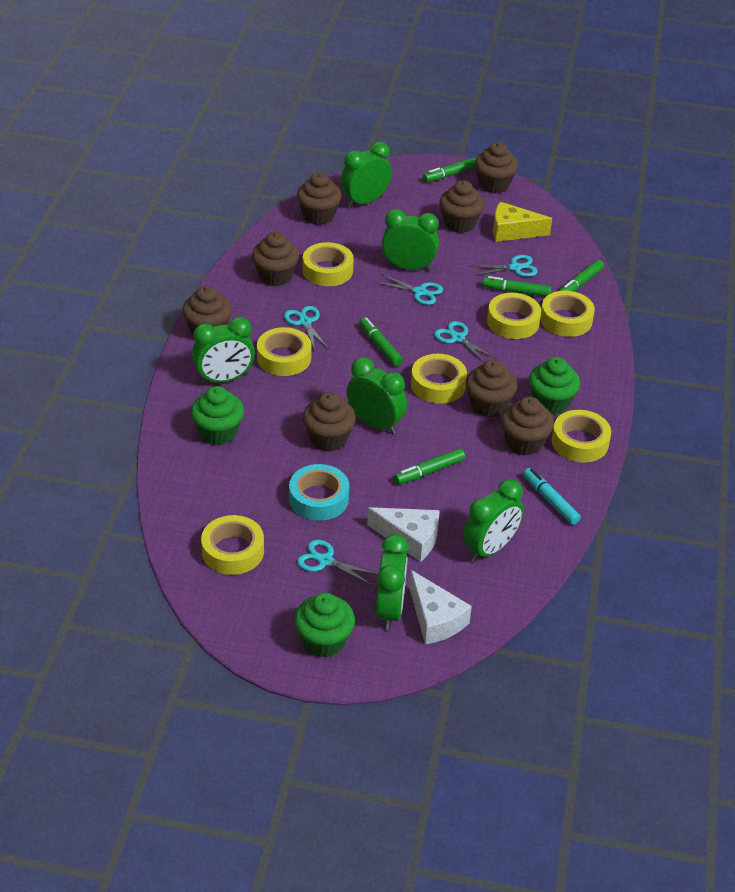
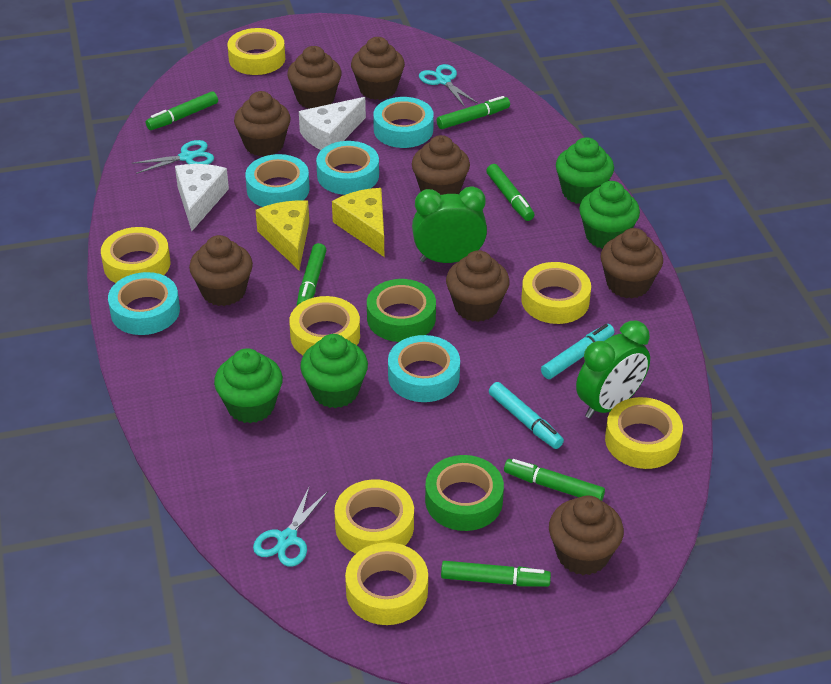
green clock: [192,317,255,384] [341,142,392,208] [347,357,407,434] [376,534,409,630] [382,209,439,271] [463,479,524,562] = 6 -> [412,186,487,263] [576,321,650,419] = 2
green cupcake: [191,386,244,445] [294,593,355,658] [529,357,580,415] = 3 -> [214,348,283,423] [300,334,368,408] [556,137,614,204] [579,181,640,249] = 4
green marker: [359,317,403,366] [394,448,465,485] [423,157,476,182] [483,276,552,297] [559,260,604,292] = 5 -> [146,91,218,130] [297,243,326,305] [437,96,510,129] [441,561,551,587] [486,164,534,221] [504,459,605,501] = 6
green tape: none = 0 -> [367,279,436,342] [425,455,504,531] = 2
turquoise marker: [523,468,581,525] = 1 -> [489,382,564,449] [541,324,615,379] = 2
turquoise scissors: [284,306,329,350] [297,540,378,585] [375,274,443,305] [434,321,497,363] [471,255,538,277] = 5 -> [132,140,214,174] [253,487,328,567] [419,64,478,107] = 3
turquoise tape: [289,464,349,521] = 1 -> [108,272,180,335] [245,154,310,207] [316,141,379,195] [373,97,434,148] [388,335,460,402] = 5
yellow cheese: [493,202,552,242] = 1 -> [256,200,309,270] [332,188,384,257] = 2

